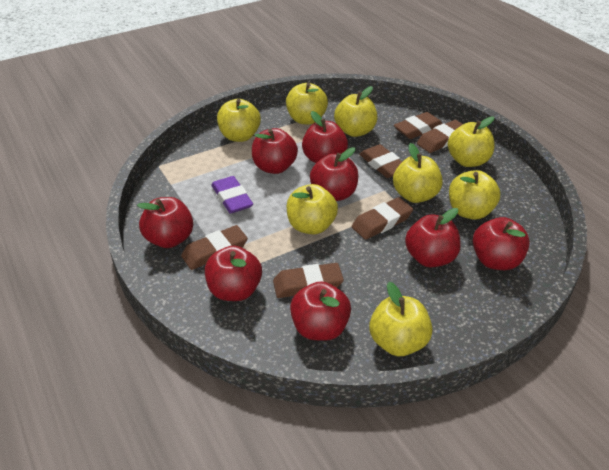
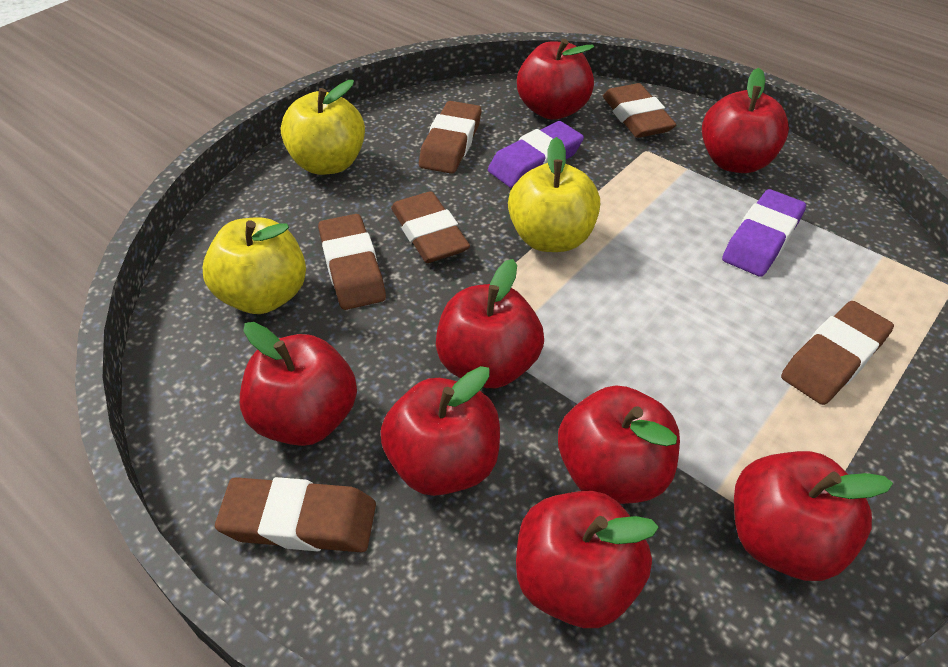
purple eraser: [211,176,253,214] = 1 -> [488,121,584,188] [722,189,806,277] = 2
yellow apple: [217,99,261,142] [286,83,328,124] [287,184,338,234] [334,86,377,137] [369,282,433,356] [393,143,443,203] [448,116,494,167] [449,170,500,220] = 8 -> [203,217,306,314] [281,80,365,175] [508,137,600,252] = 3

